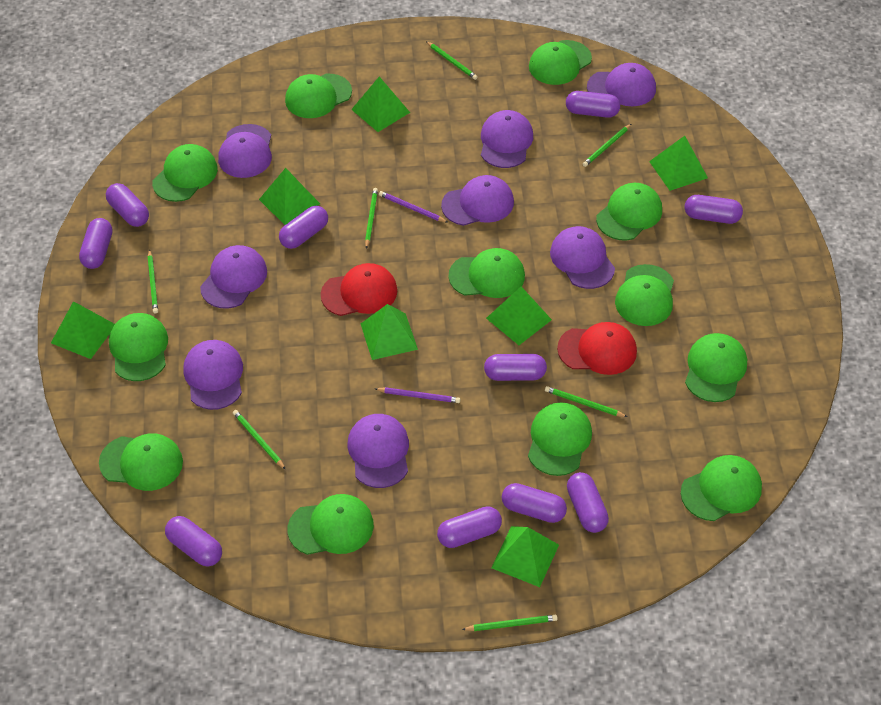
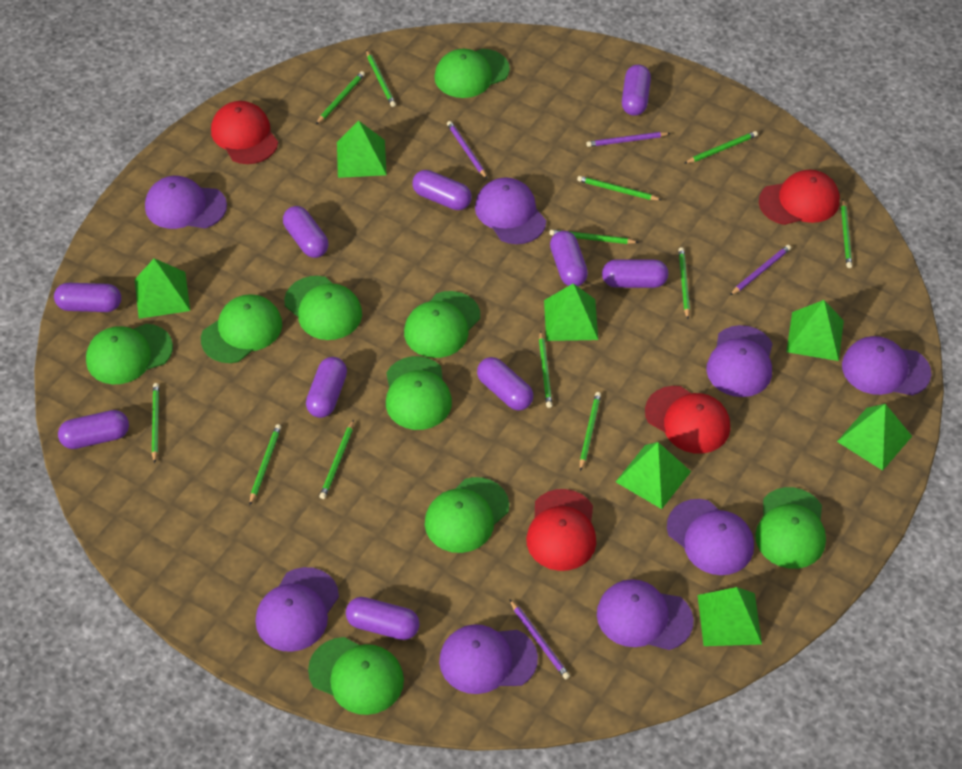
green cap: [99,433,183,491] [109,313,168,381] [152,144,218,202] [285,74,352,118] [287,494,374,555] [448,248,525,298] [528,402,592,476] [529,40,592,85] [596,183,662,240] [615,264,674,326] [681,455,762,521] [685,333,747,402] = 12 -> [86,324,173,384] [201,294,282,363] [284,276,362,340] [308,637,404,715] [386,356,452,430] [404,291,480,358] [425,477,509,553] [435,49,510,98] [755,487,826,569] = 9
green pencil: [148,249,158,314] [233,410,286,470] [365,188,378,249] [426,41,478,80] [462,615,558,631] [545,386,627,417] [583,124,631,167] = 7 -> [152,383,159,463] [250,424,281,505] [316,71,365,124] [320,420,354,499] [366,50,396,107] [539,331,552,408] [549,230,639,244] [577,176,661,200] [580,392,601,471] [679,247,690,319] [684,131,758,164] [841,200,852,268] = 12
purple pencil: [375,387,460,403] [379,191,448,223] = 2 -> [447,121,487,179] [509,599,570,679] [586,132,670,147] [730,245,791,295] = 4
red cap: [321,263,397,316] [557,322,637,375] = 2 -> [211,101,278,164] [526,489,596,571] [645,386,730,454] [759,170,840,225] = 4

